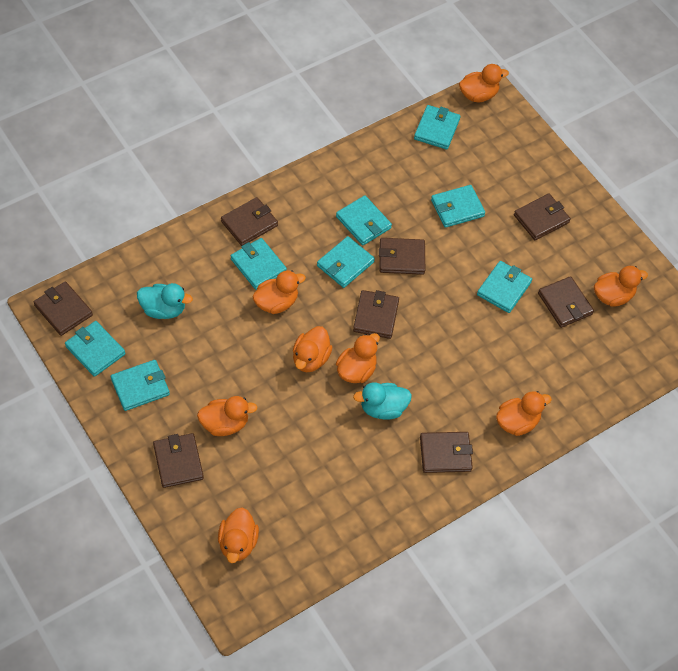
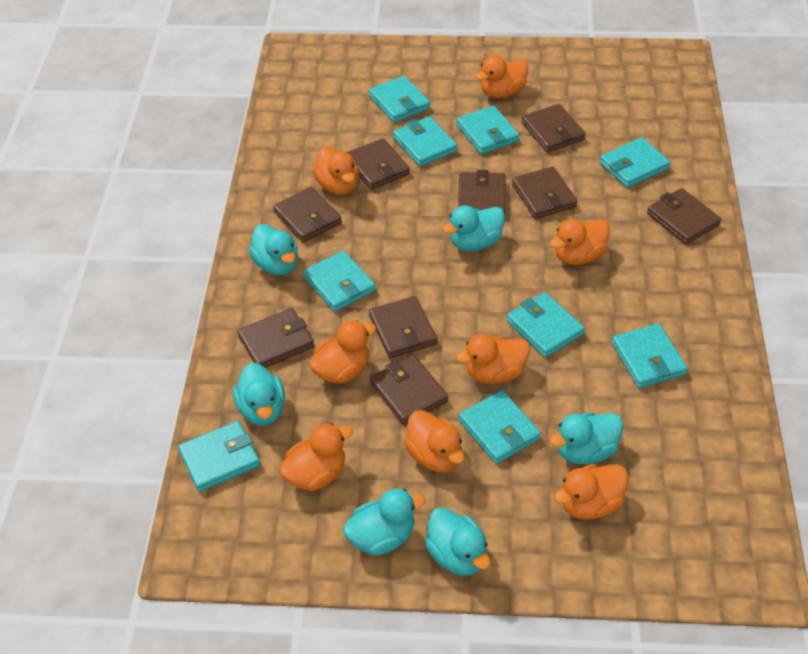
brown wallet: [34,281,93,336] [153,433,204,488] [221,197,278,246] [353,290,399,339] [379,238,425,275] [420,432,473,473] [514,194,571,240] [538,276,594,328] = 8 -> [237,308,314,368] [273,187,342,243] [346,138,410,190] [369,296,437,358] [370,355,448,425] [458,170,506,214] [512,167,577,219] [522,104,585,152] [647,188,721,245] = 9
turquoise duck: [137,283,193,319] [353,382,412,420] = 2 -> [233,363,285,426] [249,224,298,275] [343,489,426,556] [425,507,490,576] [443,205,505,251] [550,412,624,464] = 6
turquoise wallet: [65,321,125,377] [111,360,170,411] [231,238,287,290] [317,236,375,288] [336,195,392,245] [414,105,461,150] [431,185,485,228] [477,261,532,313] = 8 -> [178,421,260,492] [303,251,376,312] [369,76,430,123] [393,116,457,167] [456,105,519,154] [459,390,541,464] [507,292,585,357] [600,137,670,188] [612,324,688,388] = 9

